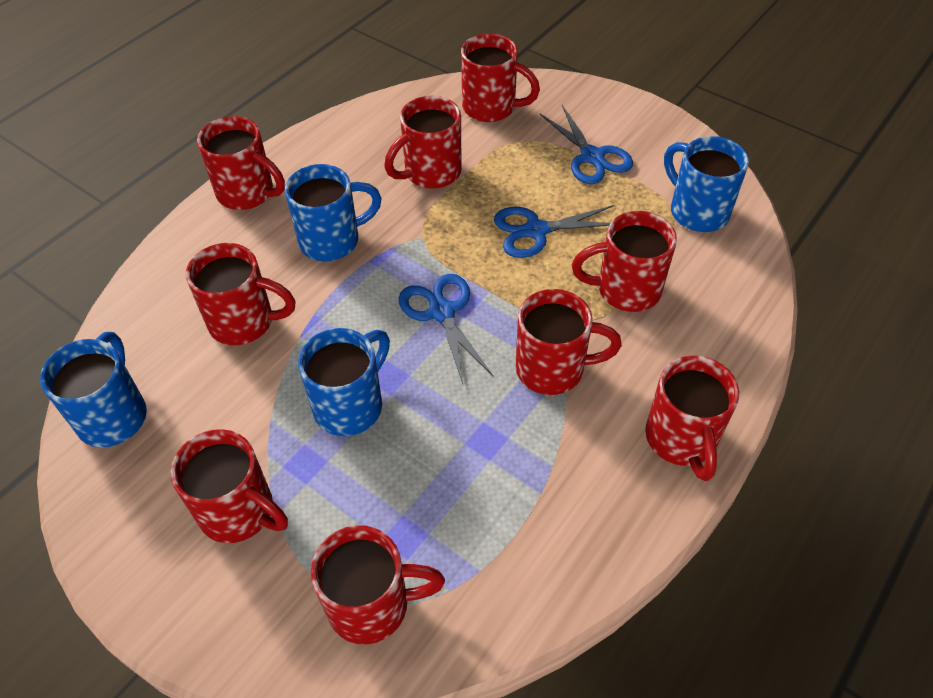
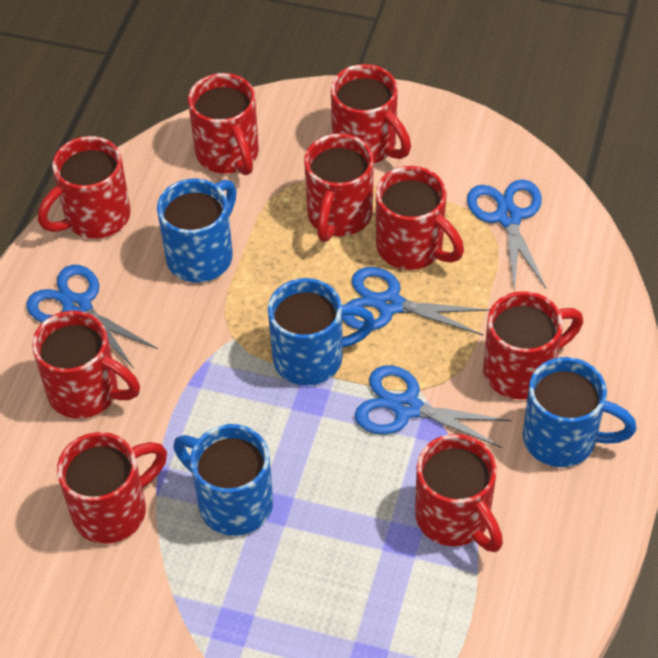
blue scissors: [399,274,494,384] [494,205,614,258] [540,105,633,184] = 3 -> [26,265,158,369] [342,267,490,335] [355,365,511,448] [467,179,546,292] = 4

